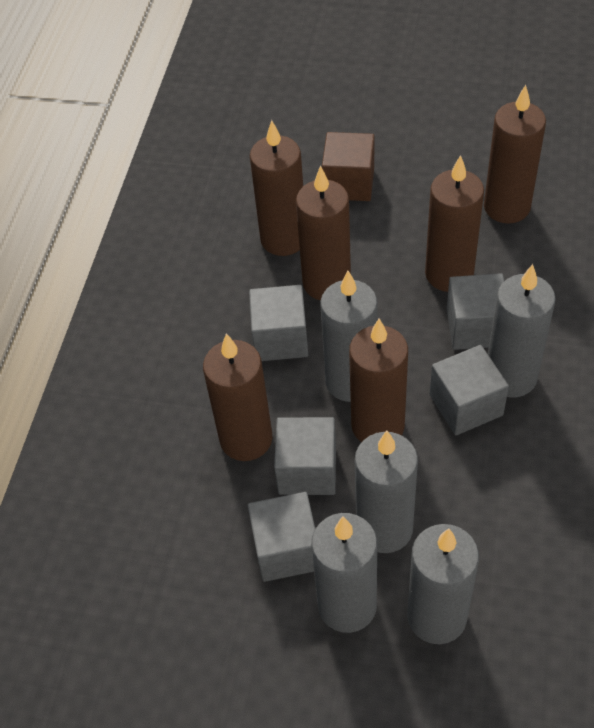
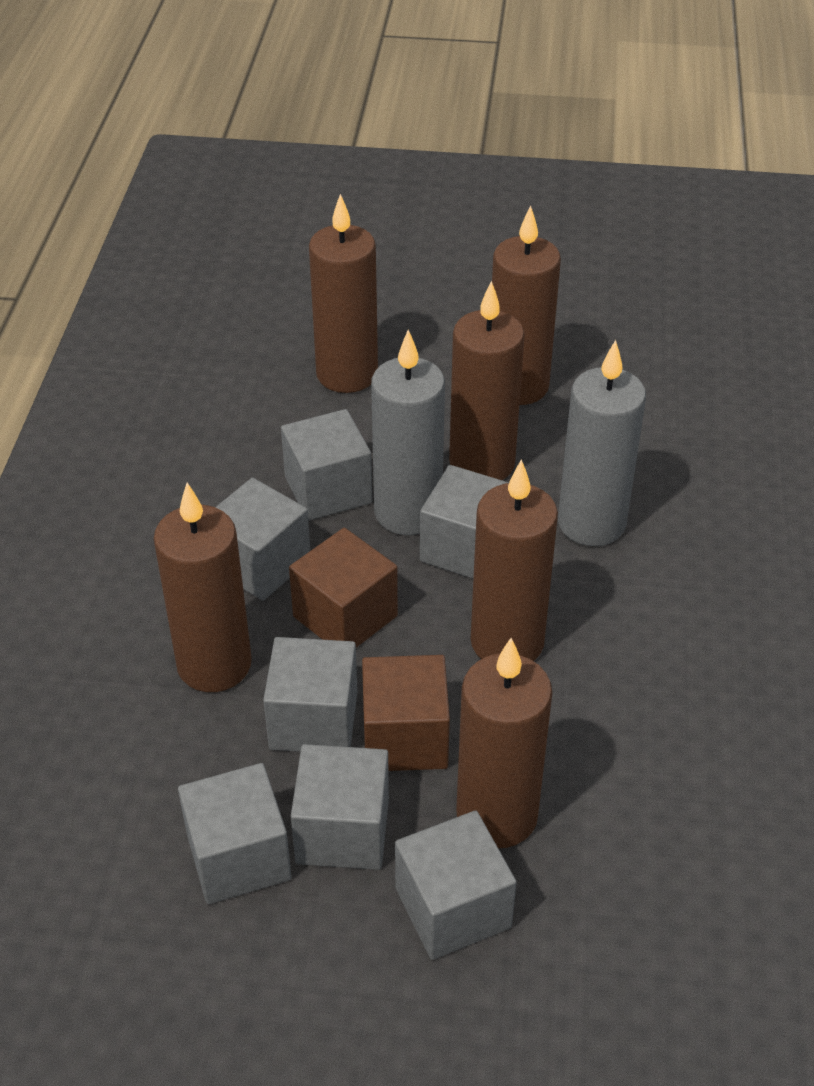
brown cube: [322,132,374,201] = 1 -> [289,528,398,648] [362,655,450,771] = 2
grey candle: [311,513,377,633] [320,271,378,402] [355,431,418,553] [407,524,479,644] [488,264,556,398] = 5 -> [371,330,445,535] [558,340,646,546] = 2
grey cube: [248,492,315,582] [249,285,308,361] [274,417,336,495] [430,345,509,435] [447,273,504,350] = 5 -> [178,763,292,904] [215,478,310,601] [263,637,357,752] [281,409,372,521] [291,744,389,870] [395,810,517,960] [420,465,509,578] = 7

